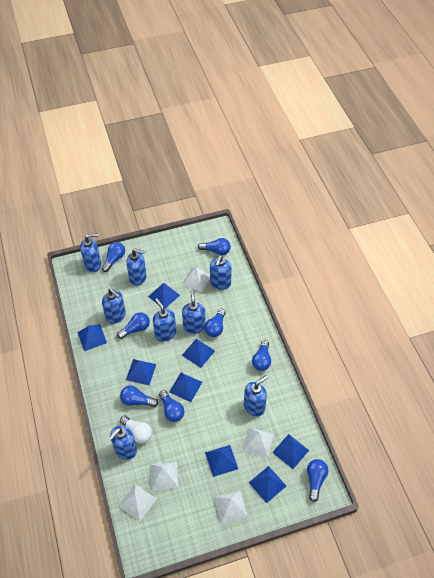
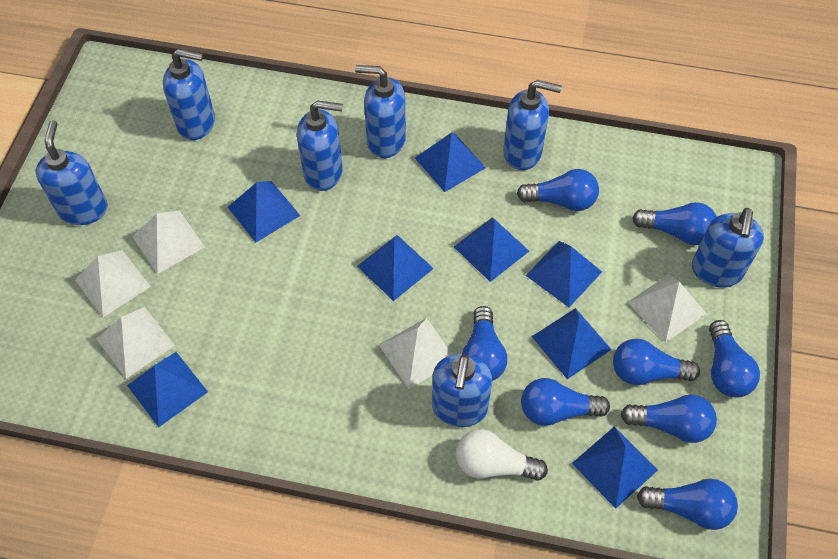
blue soap dispenser: [80,233,101,272] [102,289,126,324] [109,426,137,460] [126,249,147,286] [153,298,176,342] [182,290,205,334] [210,255,232,290] [244,375,268,416] = 8 -> [36,120,108,225] [163,49,215,140] [297,100,343,191] [355,65,406,158] [432,354,492,427] [503,80,562,170] [692,208,764,288] = 7

